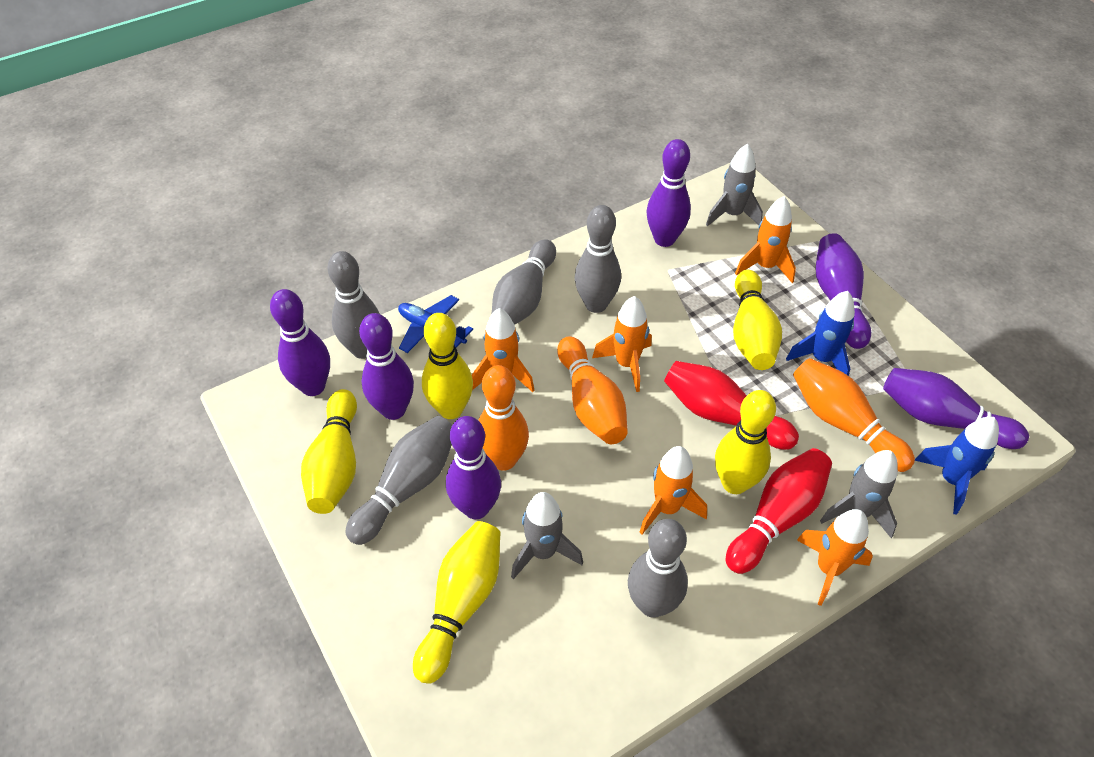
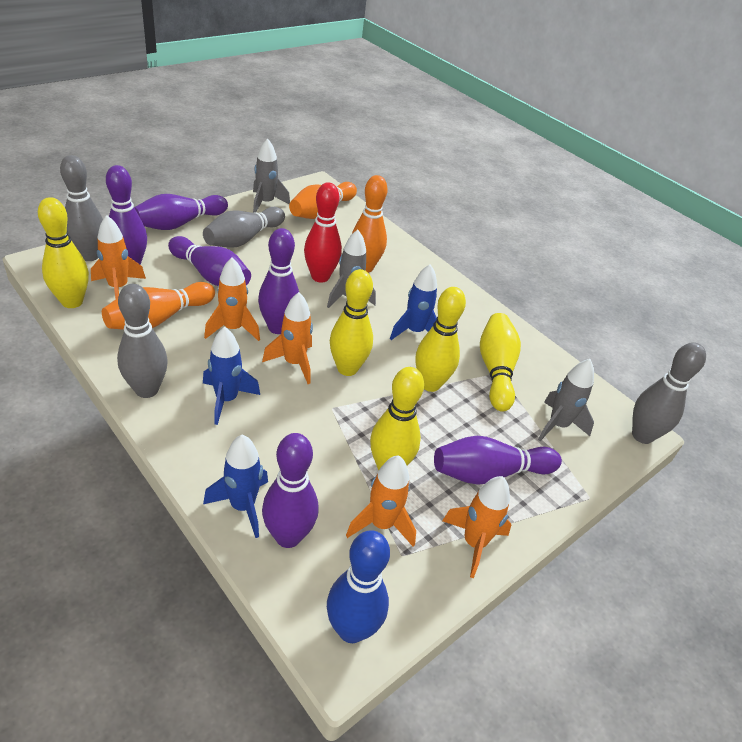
blue bowling pin: none = 0 -> [327,530,390,643] = 1
blue plane: [398,295,473,353] = 1 -> none = 0
blue rocket: [786,291,855,376] [915,417,999,515] = 2 -> [203,327,260,425] [203,435,268,538] [390,264,437,340] = 3
grey bowling pin: [328,251,379,359] [345,416,452,545] [492,239,556,325] [575,205,621,313] [628,519,688,618] = 5 -> [60,155,103,261] [117,284,168,398] [203,207,285,248] [632,343,706,444] = 4
red bowling pin: [664,361,799,450] [726,448,832,574] = 2 -> [304,182,342,283] = 1

